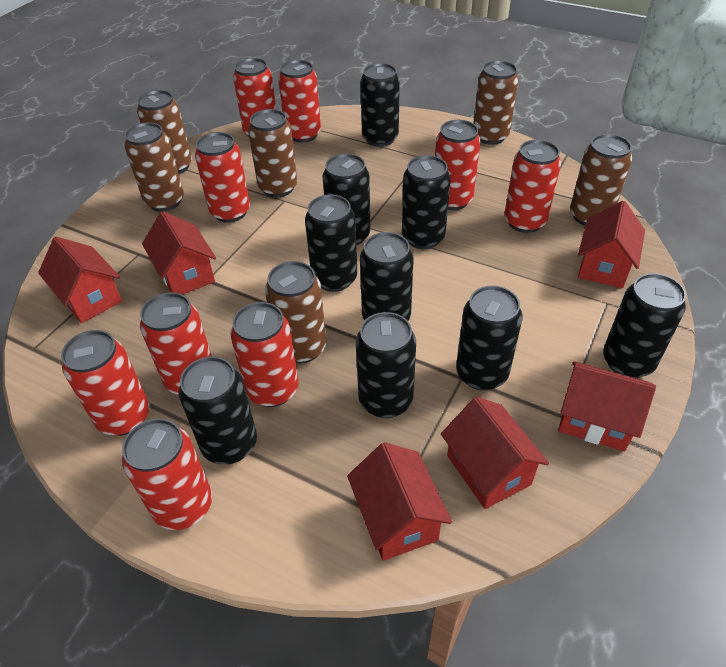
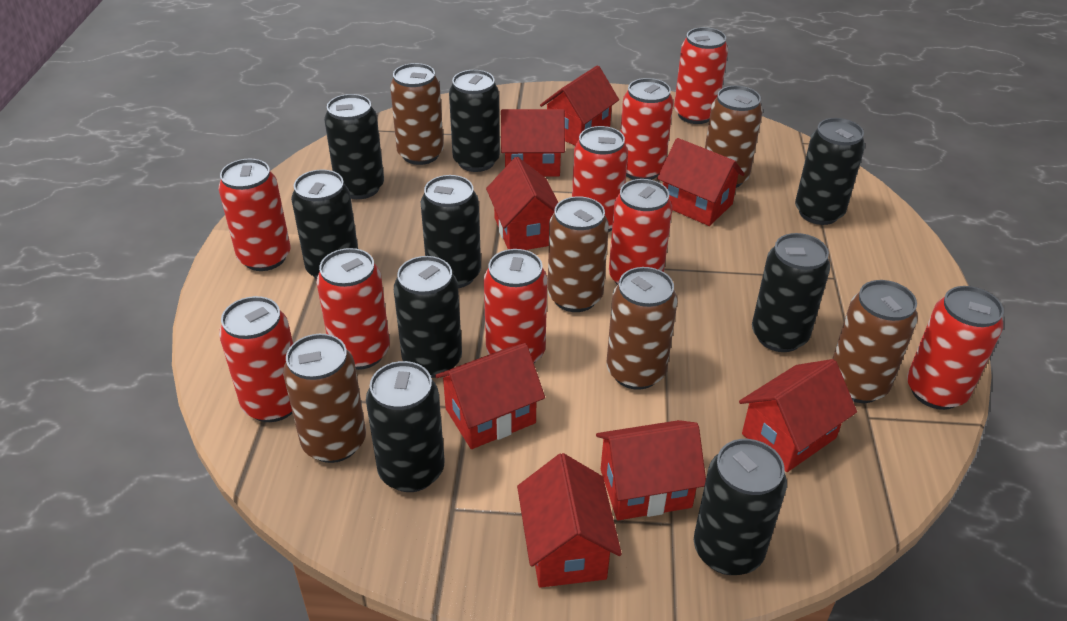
red house: [38,237,122,323] [142,211,216,294] [347,442,452,561] [441,397,549,509] [558,361,656,452] [578,201,645,288] = 6 -> [435,343,545,449] [486,157,559,250] [501,109,565,177] [517,453,622,588] [540,65,619,145] [596,420,706,520] [657,138,745,226] [739,359,857,472] = 8

